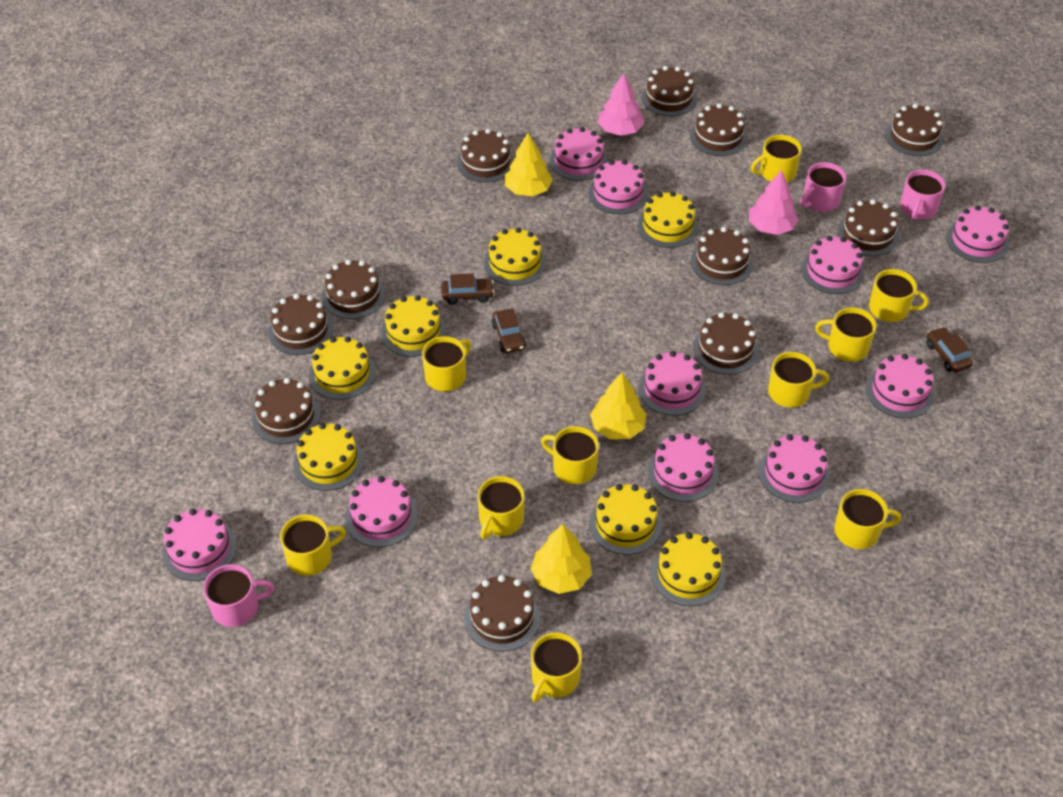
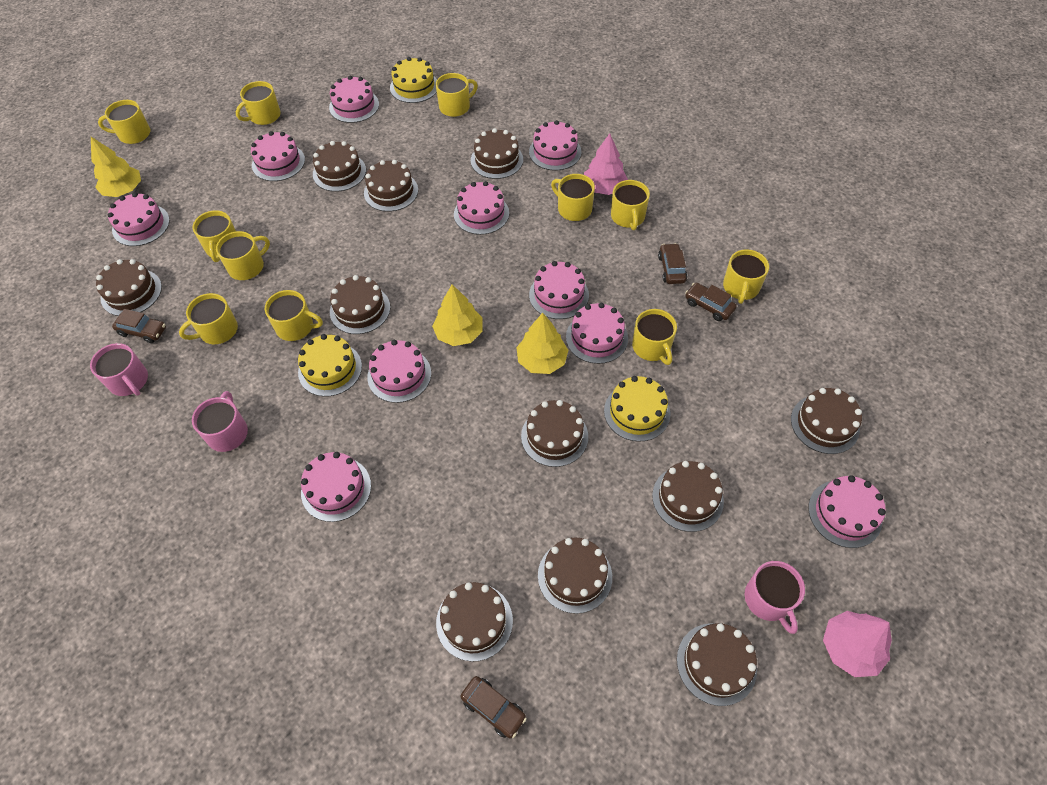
brown car: [441,273,494,305] [492,308,526,353] [927,327,973,373] = 3 -> [112,309,166,343] [460,676,527,738] [658,243,687,284] [685,283,737,321] = 4
yellow cake: [294,423,364,491] [309,336,376,400] [381,295,446,357] [484,227,546,286] [589,484,662,555] [638,191,698,248] [651,532,726,606] = 7 -> [298,334,362,397] [390,57,437,103] [604,376,670,442] = 3
yellow mug: [280,515,346,576] [422,336,471,391] [477,476,525,540] [531,633,582,702] [541,426,599,484] [751,135,802,182] [768,352,829,407] [815,307,876,362] [834,489,901,549] [869,269,929,322] = 10 -> [98,100,150,144] [179,293,238,344] [193,210,236,262] [216,231,270,280] [236,81,281,125] [265,290,323,341] [436,73,478,117] [551,174,595,221] [611,180,650,230] [632,309,677,365] [723,249,769,304] = 11

